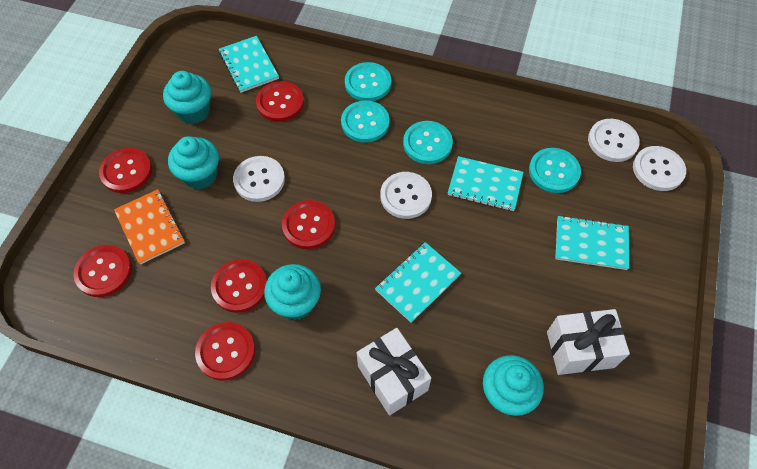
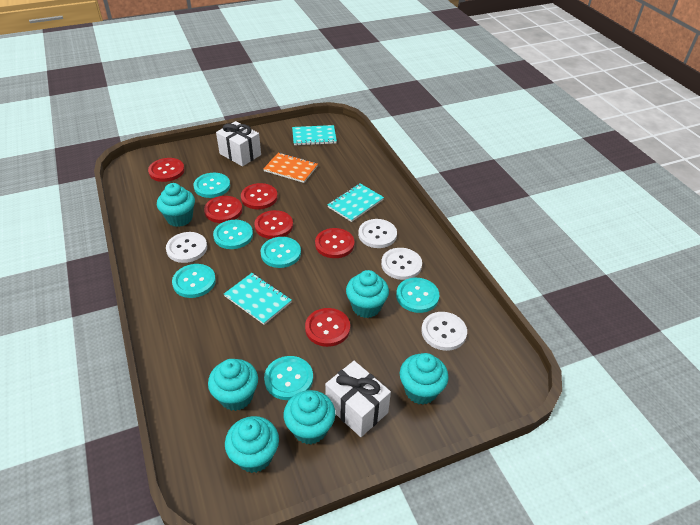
turquoise button: [341,100,390,143] [345,62,391,101] [403,121,453,164] [529,148,581,193] = 4 -> [172,264,216,298] [193,173,230,198] [213,220,253,249] [260,237,301,268] [264,356,313,400] [396,278,439,313] = 6
turquoise cupcake: [163,71,211,124] [168,136,219,189] [264,264,321,320] [483,355,544,416] = 4 -> [157,183,195,227] [208,359,258,411] [225,416,279,473] [284,390,335,445] [346,270,389,318] [400,353,449,405] = 6
turquoise notebook: [219,36,279,93] [375,242,461,323] [448,156,523,211] [555,215,629,270] = 4 -> [224,273,292,325] [292,125,337,145] [328,183,384,222] = 3

